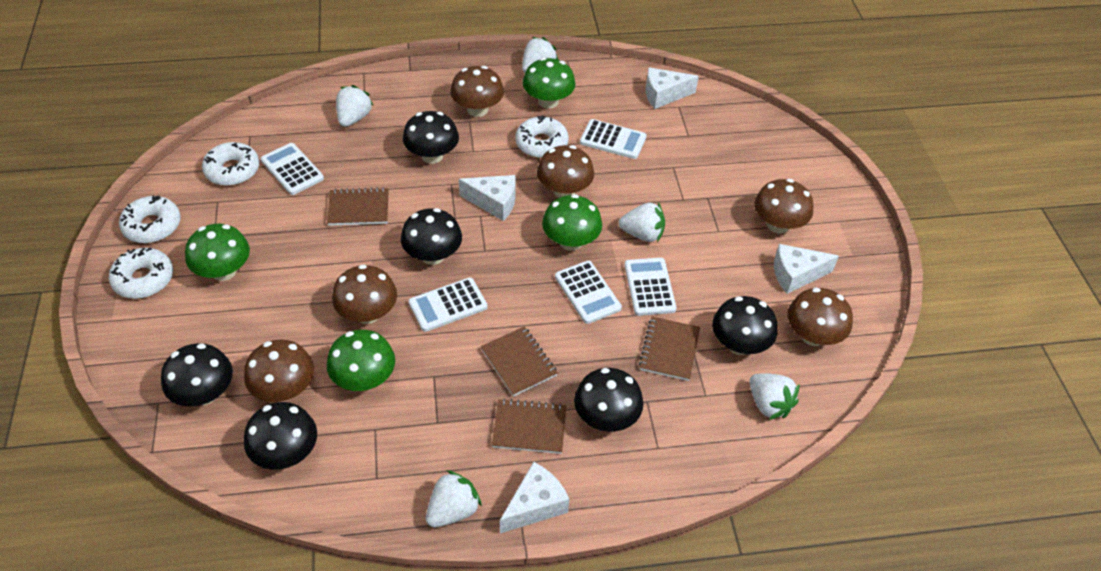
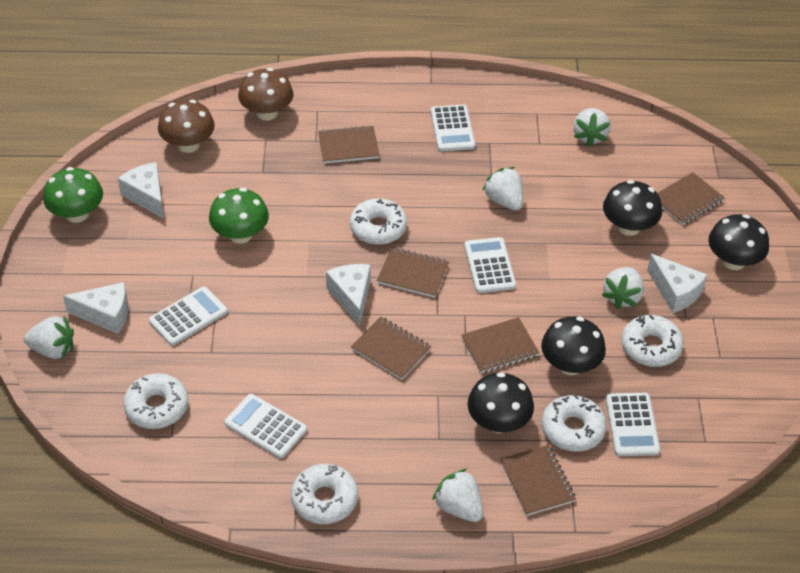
black mushroom: [161,343,233,407] [244,402,317,470] [401,208,462,265] [403,111,459,164] [574,368,644,432] [712,296,777,355] = 6 -> [468,372,534,433] [541,317,606,375] [603,180,662,236] [708,214,769,270] = 4
brown mushroom: [244,340,314,402] [332,264,397,324] [450,66,504,117] [537,145,594,198] [754,179,813,234] [788,288,853,346] = 6 -> [158,100,215,153] [238,68,293,121] = 2
brown notebook: [327,187,389,226] [481,326,557,397] [492,398,566,454] [639,317,700,381] = 4 -> [318,125,380,164] [351,317,431,380] [377,247,449,298] [462,317,539,373] [501,445,576,516] [658,172,724,225] = 6
green mushroom: [185,224,250,281] [327,330,395,391] [523,58,576,109] [542,194,602,251] = 4 -> [43,167,103,223] [209,188,269,244] = 2
white donut: [109,247,173,299] [119,195,181,243] [202,142,259,186] [515,115,569,158] = 4 -> [123,373,188,429] [291,464,358,524] [350,198,407,245] [542,394,607,452] [621,315,684,367] = 5

